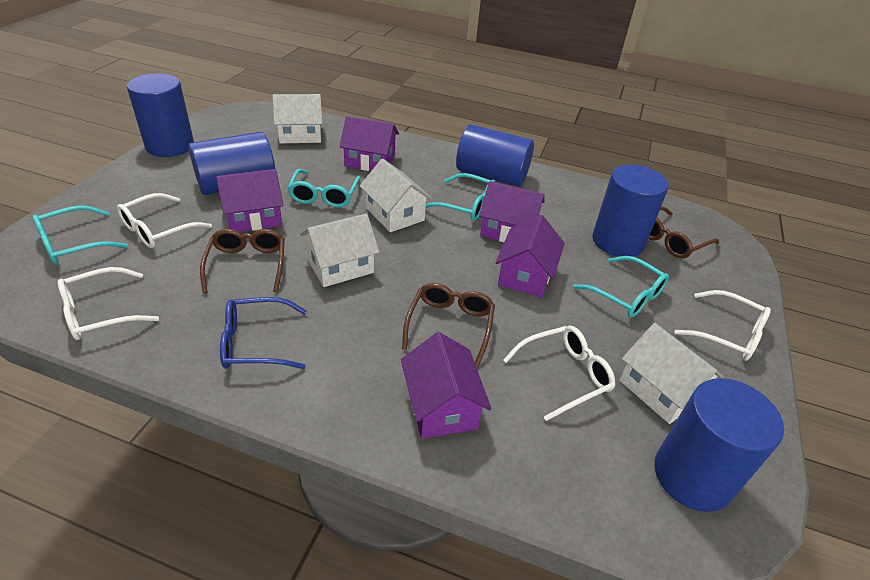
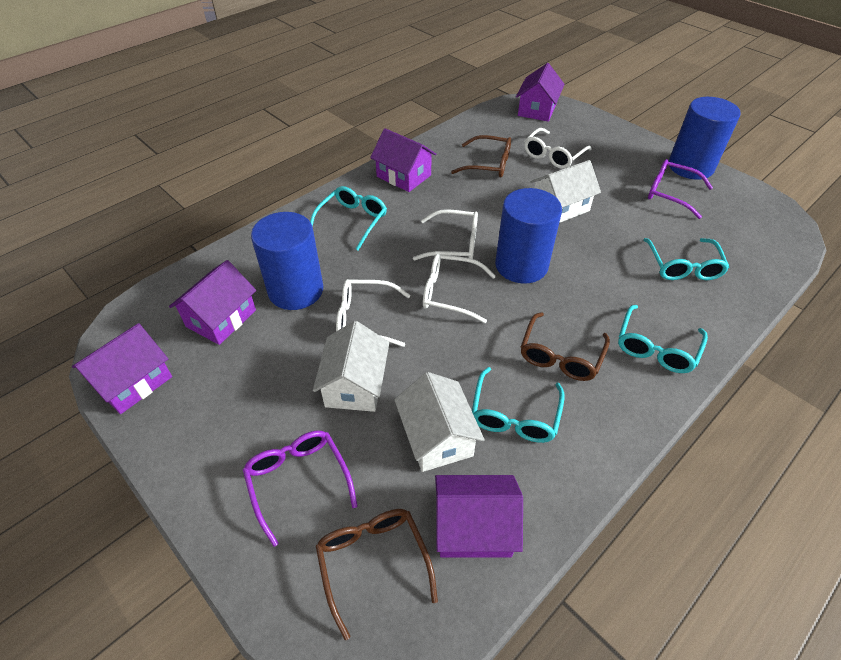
blue cylinder: [127,73,194,157] [188,132,275,195] [456,124,534,187] [592,165,669,257] [655,378,784,512] = 5 -> [251,212,323,310] [495,188,562,283] [668,97,741,180] = 3
blue glasses: [220,297,307,369] = 1 -> none = 0
purple glasses: none = 0 -> [243,431,358,547] [648,159,713,219] = 2
white house: [272,94,323,143] [300,214,380,287] [360,159,432,232] [619,323,724,424] = 4 -> [313,321,389,412] [394,372,485,472] [530,160,601,223] = 3

